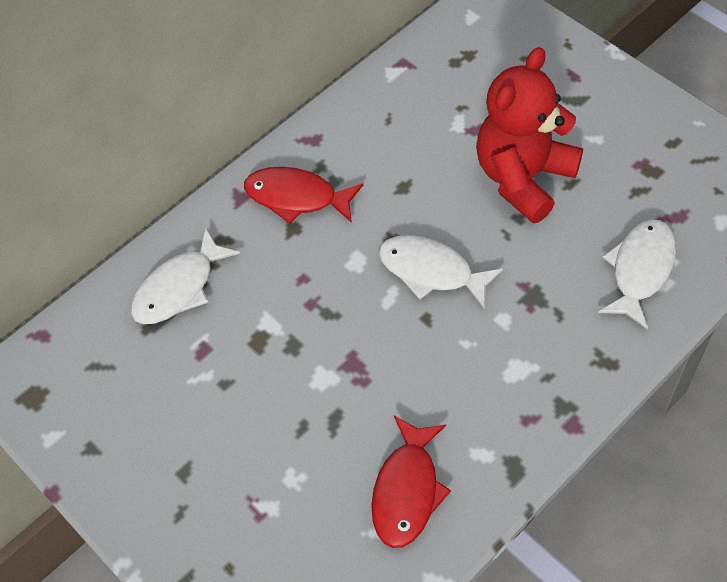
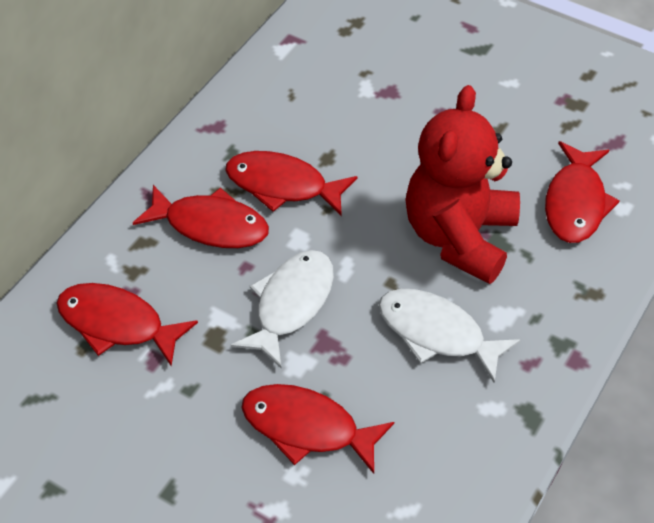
red fish: [244,167,363,224] [371,416,451,548] = 2 -> [56,283,198,366] [133,185,269,248] [225,151,357,216] [242,384,394,474] [545,141,620,243] = 5
white fish: [131,228,240,324] [378,235,503,310] [598,220,676,330] = 3 -> [231,250,334,368] [378,289,520,383] = 2

